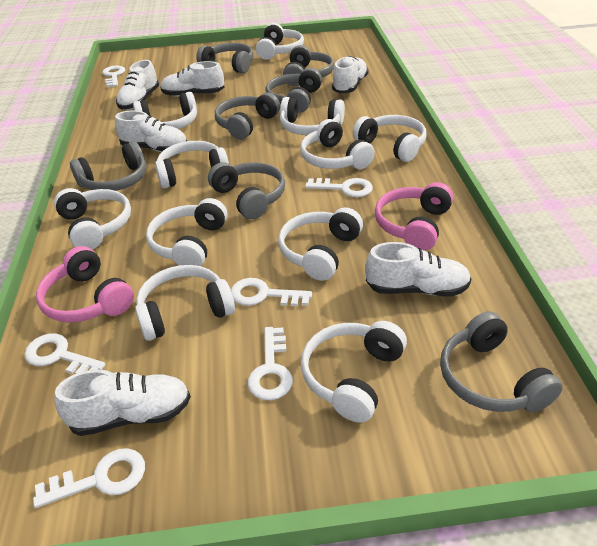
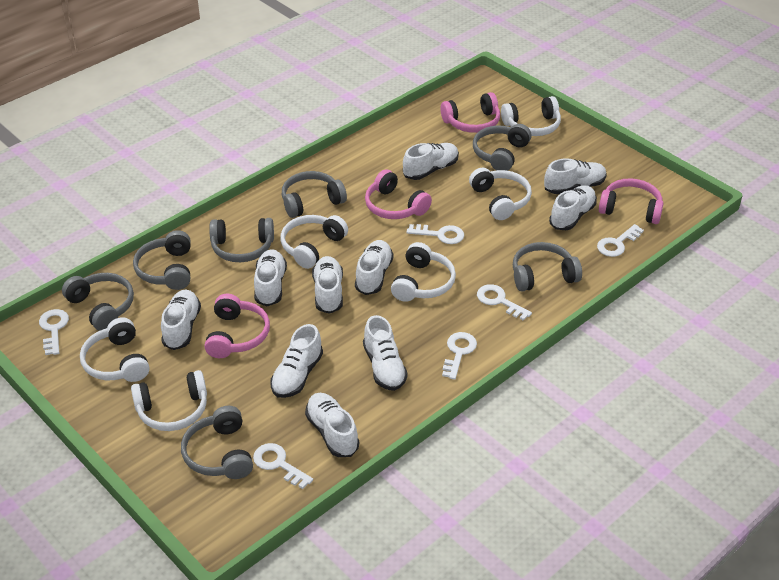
pink headphones: [36,246,134,323] [375,182,453,251] = 2 -> [205,294,270,358] [365,169,432,219] [440,92,500,133] [599,178,664,224] = 4
white headphones: [54,188,131,250] [133,92,197,129] [135,265,235,341] [146,198,227,266] [155,141,229,188] [256,23,304,60] [278,208,363,281] [280,97,345,135] [300,119,375,169] [301,321,407,423] [353,115,427,162] = 11 -> [80,317,149,382] [131,370,207,431] [281,215,348,269] [391,242,456,302] [469,168,532,220] [501,96,561,136] = 6
white shoe: [54,370,191,436] [115,110,187,152] [116,60,159,110] [160,61,224,97] [332,56,369,93] [365,242,471,297] = 6 -> [161,290,201,350] [254,249,287,306] [271,324,323,398] [305,393,359,457] [312,256,343,314] [355,240,394,295] [363,315,408,391] [403,143,459,180] [544,158,607,194] [549,185,597,230] = 10

